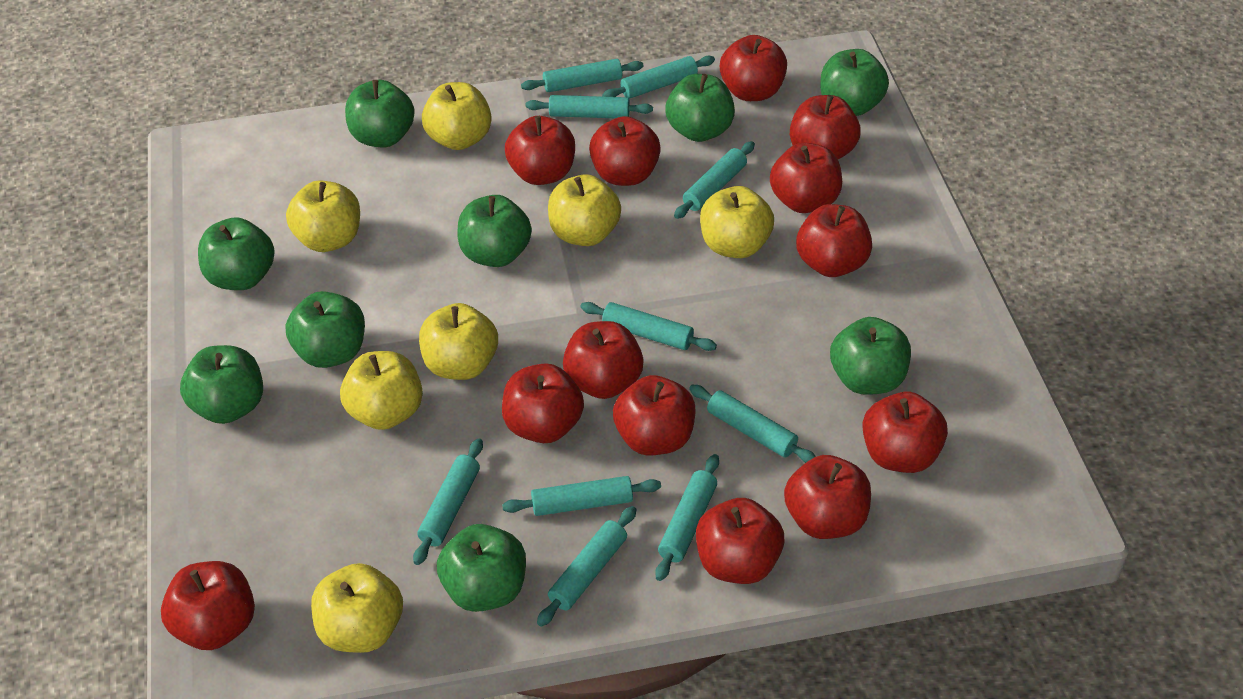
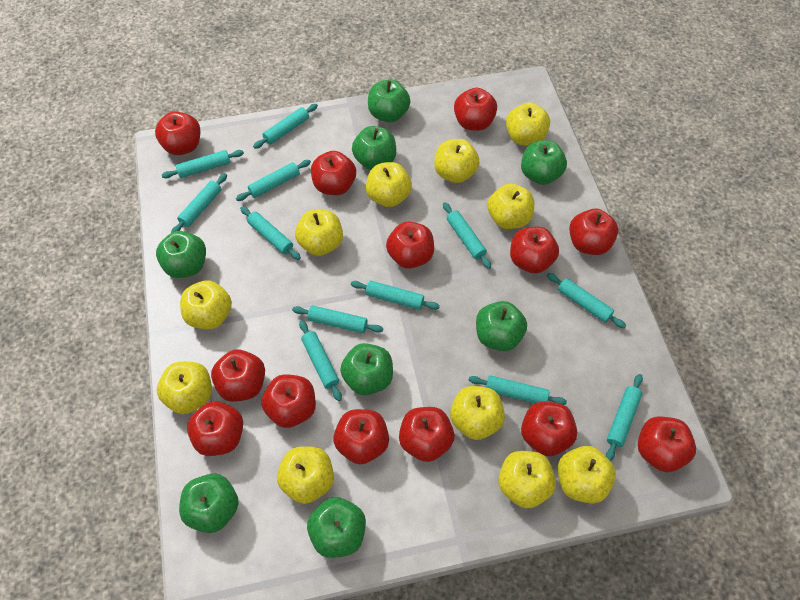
green apple: [180,345,263,424] [198,217,275,290] [286,291,365,368] [345,80,415,147] [437,524,526,612] [458,195,532,267] [665,74,735,142] [820,49,889,116] [830,317,911,395] = 9 -> [156,231,206,278] [179,473,239,533] [307,497,366,558] [340,343,393,395] [352,126,396,170] [368,79,410,122] [476,301,527,351] [521,140,567,185] = 8
turquoise rolling pin: [413,438,483,565] [502,476,661,516] [521,59,643,92] [526,95,653,118] [537,506,636,627] [580,302,717,351] [602,56,715,99] [655,454,719,581] [674,141,755,219] [689,385,816,463] = 10 -> [162,150,244,178] [171,173,227,233] [236,160,311,201] [240,206,301,260] [253,104,318,149] [292,305,383,333] [299,320,342,401] [351,281,440,310] [443,202,491,269] [469,375,567,405] [547,273,626,328] [606,374,643,461] = 12
yellow apple: [286,180,360,252] [311,563,403,653] [340,351,423,430] [419,303,498,380] [422,82,492,150] [548,174,621,246] [700,186,774,258] = 7 -> [157,362,212,414] [180,280,232,329] [277,446,334,504] [295,209,343,256] [366,162,412,207] [434,139,479,183] [450,386,505,440] [487,184,534,229] [498,451,556,508] [506,102,550,146] [558,446,616,504] = 11

